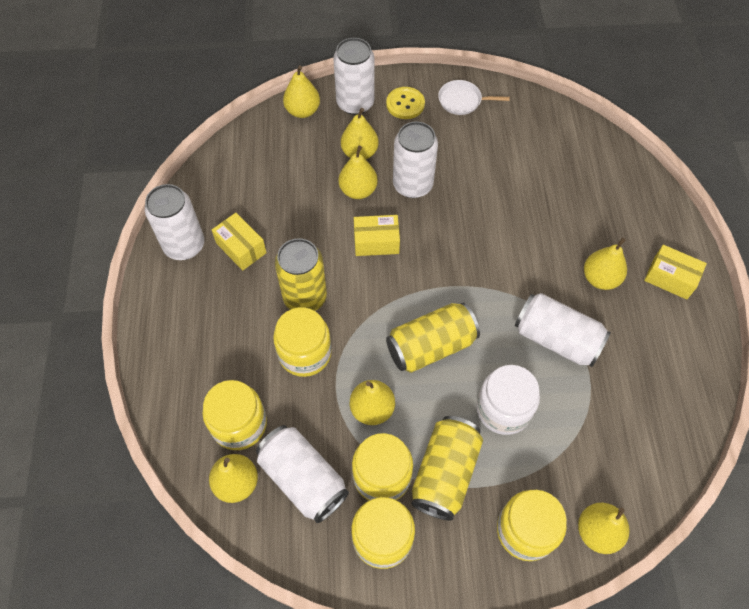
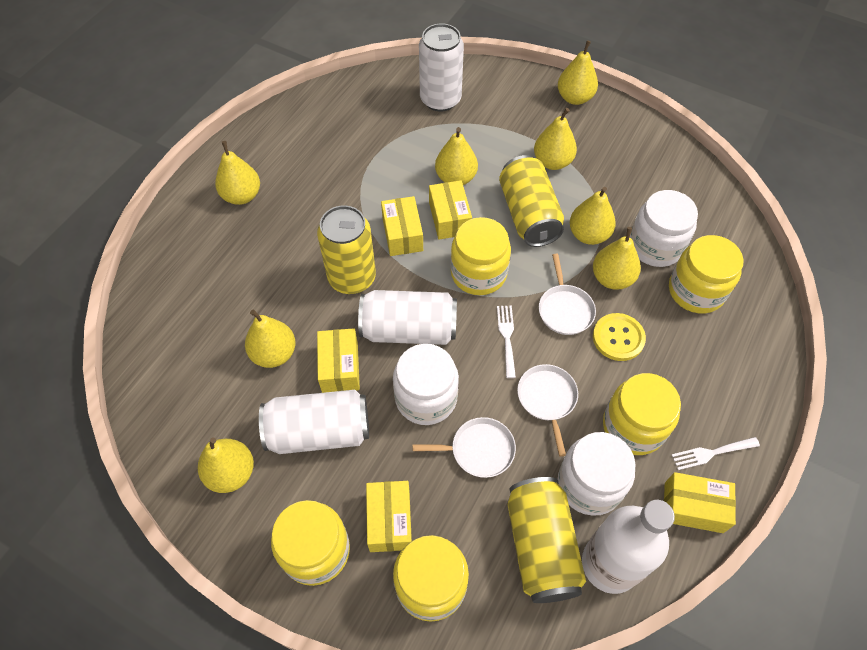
white bottle: none = 0 -> [582,500,675,594] = 1
white can: [145,184,204,260] [256,425,349,523] [333,38,374,115] [393,122,438,198] [515,293,611,367] = 5 -> [259,390,369,454] [358,290,457,345] [419,23,464,112] = 3
white fork: none = 0 -> [497,306,516,378] [672,437,760,470] = 2
white jar: [476,365,540,435] = 1 -> [393,344,459,425] [558,432,636,516] [630,190,698,267] = 3
white pan: [438,80,510,115] = 1 -> [412,417,516,478] [517,364,578,457] [539,254,596,335] = 3
yellow box: [212,213,267,270] [354,215,400,256] [644,245,707,300] = 3 -> [317,328,360,393] [366,481,412,552] [381,196,423,256] [429,180,472,239] [664,472,736,533] = 5
yellow pear: [209,454,258,503] [283,65,320,118] [339,145,378,199] [341,108,378,160] [350,380,395,425] [578,503,629,554] [584,238,627,290] = 7 -> [198,438,254,493] [215,141,260,205] [245,310,295,368] [435,127,478,185] [534,108,577,170] [558,40,598,105] [570,187,616,245] [593,227,641,290] = 8

